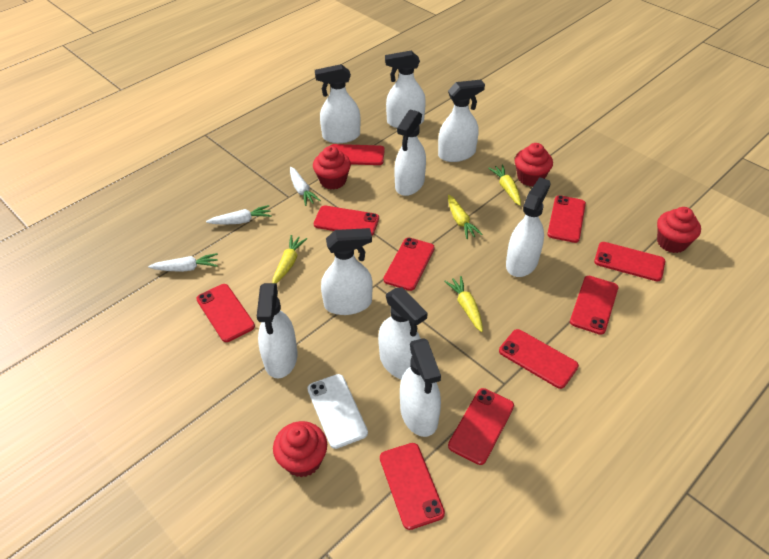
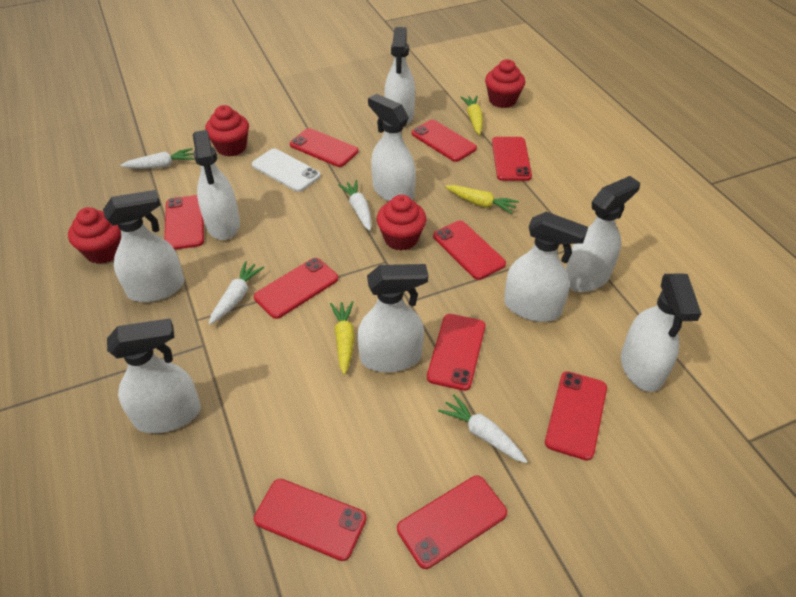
white carrot: [148,253,218,272] [206,205,272,225] [290,167,321,206] = 3 -> [120,148,194,169] [209,261,264,324] [338,180,371,231] [438,394,528,463] = 4
yellow carrot: [272,235,307,283] [444,276,483,332] [448,195,483,239] [488,164,521,206] = 4 -> [330,301,355,375] [445,185,519,214] [461,96,483,135] = 3

